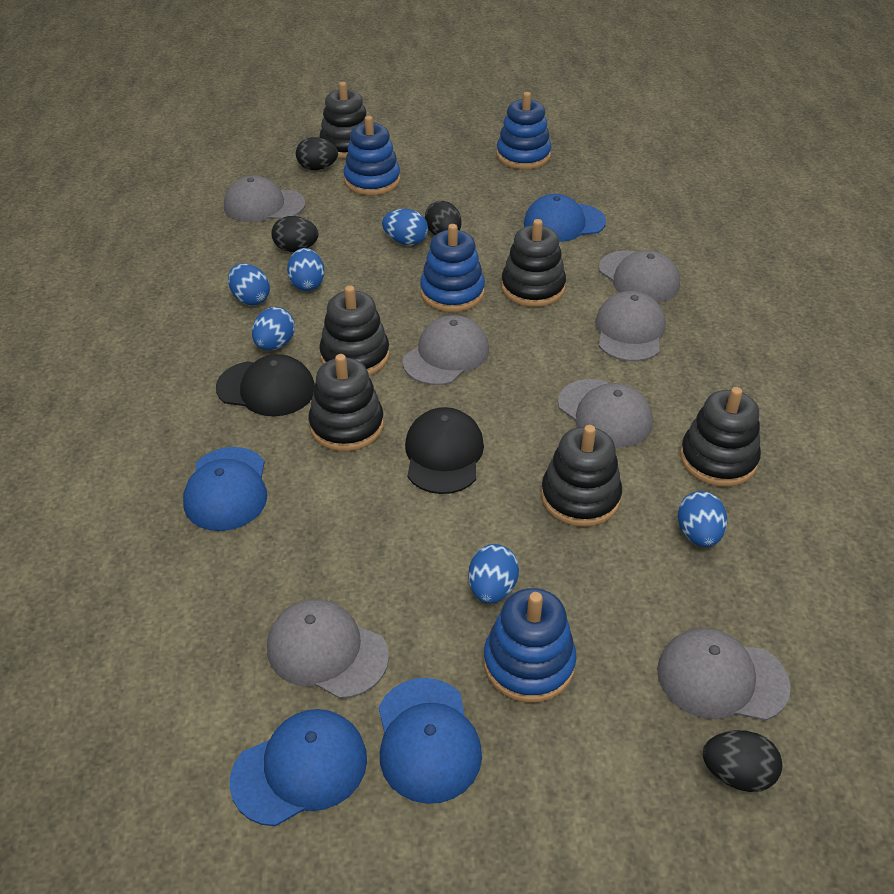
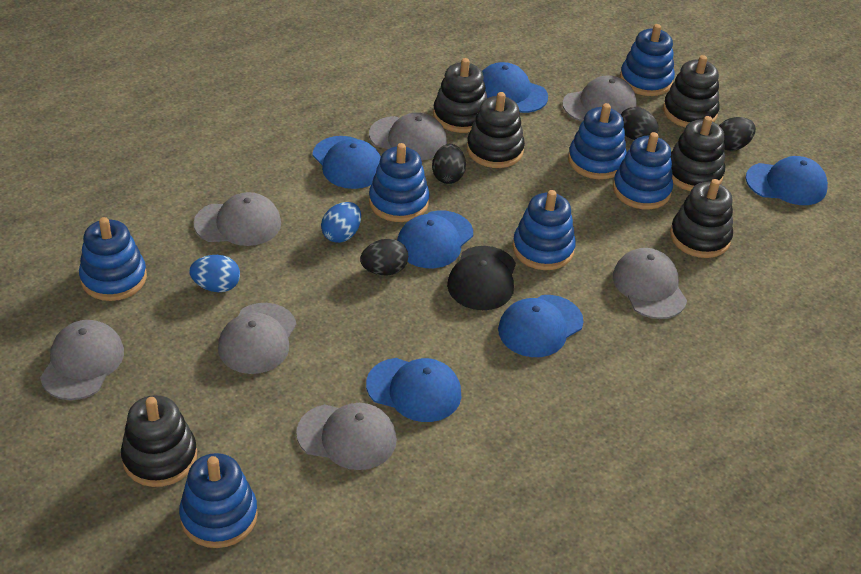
black cap: [216,354,315,416] [405,407,484,494] = 2 -> [447,246,516,310] = 1
blue cap: [183,447,267,531] [230,709,367,826] [379,678,482,804] [524,194,606,242] = 4 -> [313,136,381,189] [366,358,461,422] [397,210,473,268] [482,62,548,113] [498,295,584,357] [746,156,828,205] = 6
blue egg: [228,264,270,306] [252,307,295,350] [287,248,325,291] [382,209,428,245] [468,544,519,604] [678,491,727,547] = 6 -> [189,255,240,292] [321,202,361,243] = 2
blue stacking toy: [344,116,400,195] [420,224,485,312] [483,588,577,703] [496,92,551,169] = 4 -> [79,217,147,301] [179,453,258,548] [369,143,430,222] [513,190,576,270] [568,103,627,179] [613,132,673,209] [620,24,675,96] = 7

